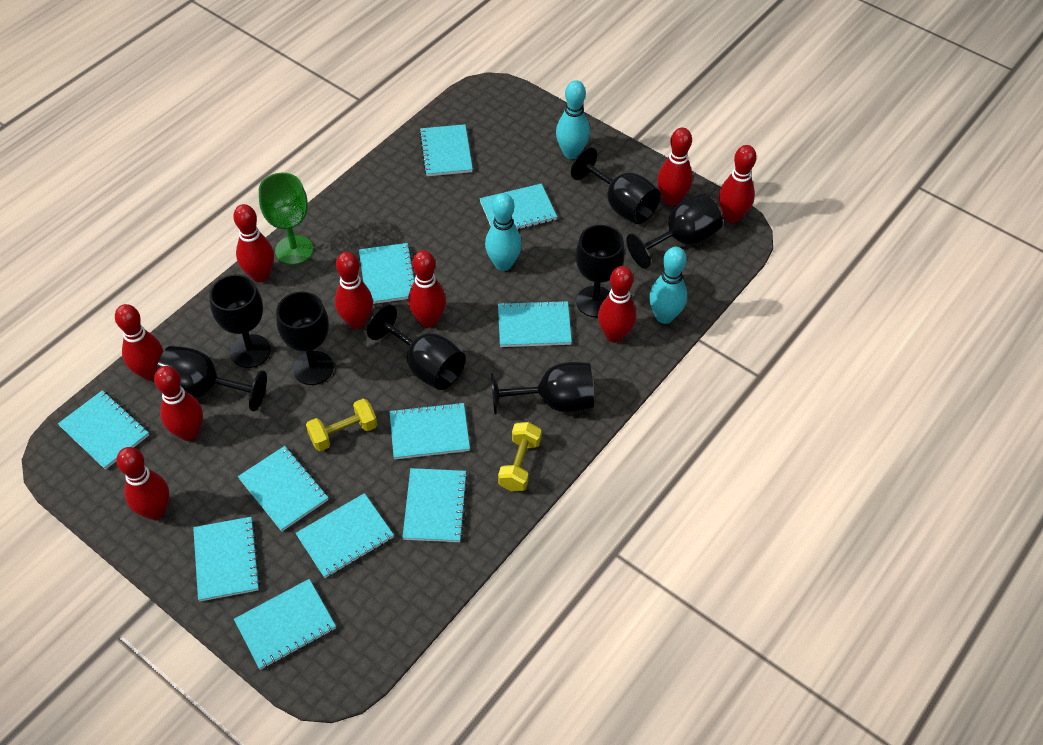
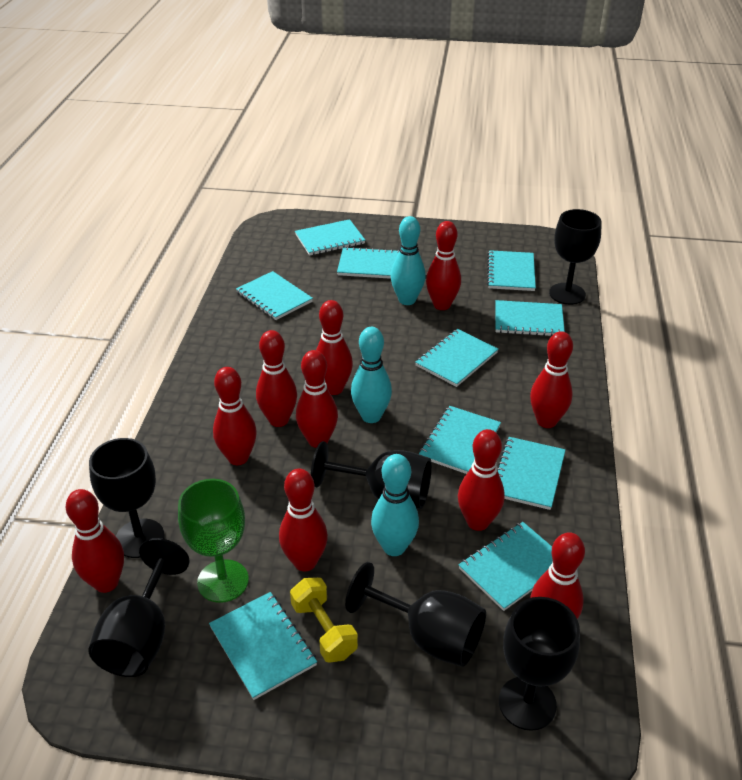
black goblet: [156,346,267,411] [209,274,271,368] [276,292,334,385] [367,304,466,390] [491,362,594,415] [571,147,661,224] [576,225,625,317] [626,193,723,269] = 8 -> [88,538,190,677] [89,438,165,558] [311,441,432,509] [345,562,486,667] [499,597,580,731] [549,209,602,305] = 6
red bowling pin: [115,304,163,381] [116,447,170,520] [154,366,203,441] [233,204,274,282] [335,252,373,329] [408,250,446,328] [598,266,636,343] [657,128,693,206] [719,145,757,223] = 9 -> [66,489,124,593] [213,367,257,465] [256,330,297,427] [279,469,328,571] [296,350,338,448] [316,300,353,395] [426,221,461,310] [458,429,505,531] [530,331,573,428] [530,532,585,619] = 10
turquoise notebook: [58,390,149,470] [193,517,260,601] [234,579,336,670] [238,446,329,531] [296,493,394,578] [359,243,415,304] [389,402,470,459] [402,468,468,542] [419,124,473,176] [480,183,557,230] [498,300,572,347] = 11 -> [209,592,317,700] [236,271,313,320] [295,219,365,256] [337,247,399,279] [415,329,498,387] [419,406,501,474] [458,522,553,611] [487,250,536,291] [495,300,565,336] [498,437,566,510] = 10
yellow dumbbell: [306,399,377,451] [498,422,542,491] = 2 -> [290,577,358,663] = 1

